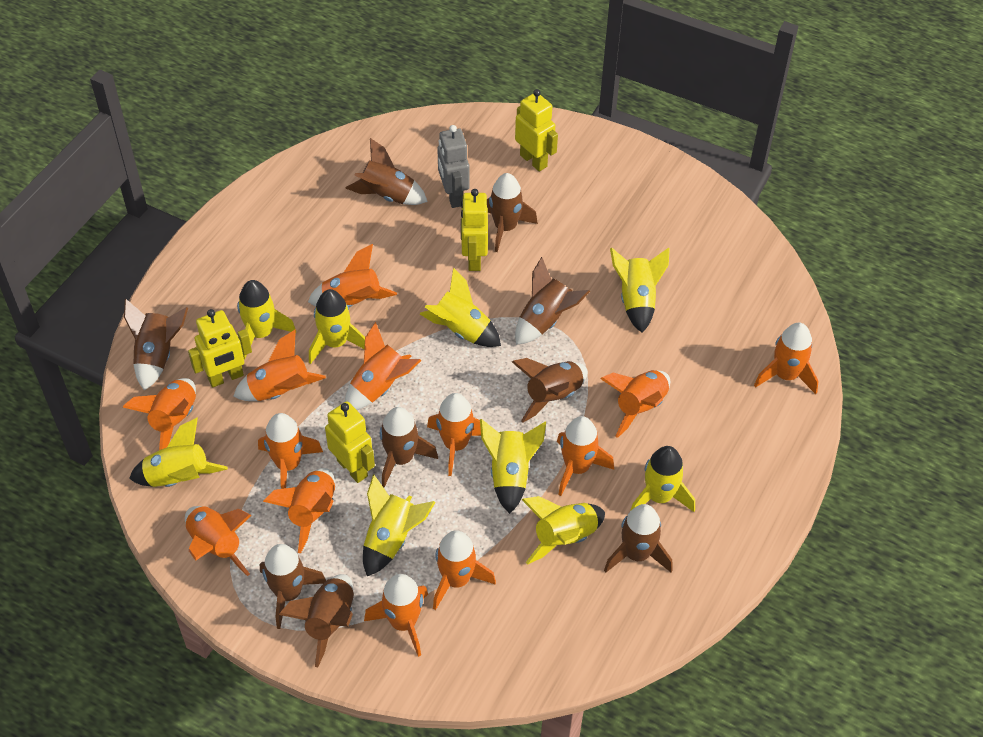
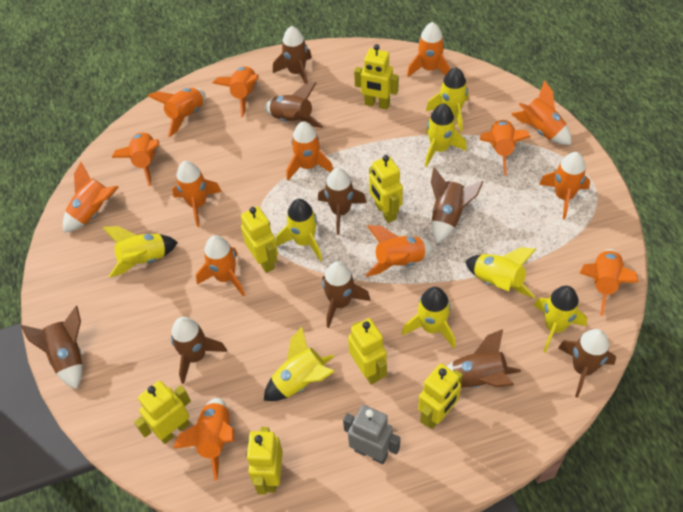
orange rocket: [123,378,196,450] [185,506,252,576] [233,329,326,401] [258,413,323,489] [263,468,335,553] [308,244,397,307] [345,322,422,410] [364,574,428,657] [427,393,481,476] [433,530,496,610] [557,416,614,496] [600,370,670,438] [754,323,819,394] = 13 -> [63,162,118,233] [112,132,160,186] [147,88,206,137] [172,161,222,227] [173,398,234,481] [196,235,245,296] [213,66,259,117] [287,121,333,181] [365,225,434,277] [407,22,451,77] [480,120,531,176] [511,80,571,145] [539,152,590,219] [580,249,638,316] = 14
yellow robot: [188,309,252,388] [325,401,375,483] [461,189,488,271] [515,89,558,172] = 4 -> [134,381,191,444] [241,206,278,273] [246,427,283,495] [348,318,387,385] [354,44,399,110] [369,155,403,223] [418,364,463,429] = 7
yellow rocket: [129,417,228,487] [237,280,295,360] [309,289,365,364] [363,474,436,576] [420,268,501,347] [480,419,546,514] [522,496,605,564] [610,248,670,333] [630,446,695,512] = 9 -> [103,226,178,278] [264,327,335,401] [276,199,322,261] [402,287,455,349] [425,103,467,167] [426,67,468,132] [465,247,536,298] [533,286,587,353] = 8

